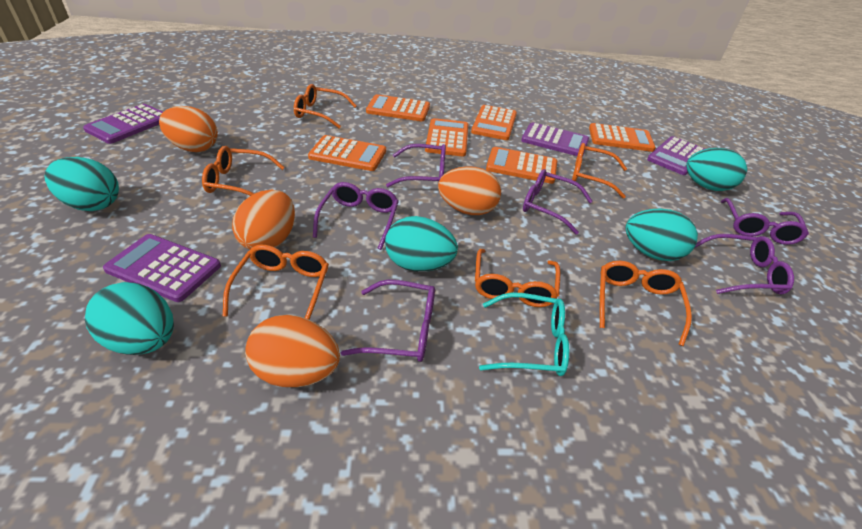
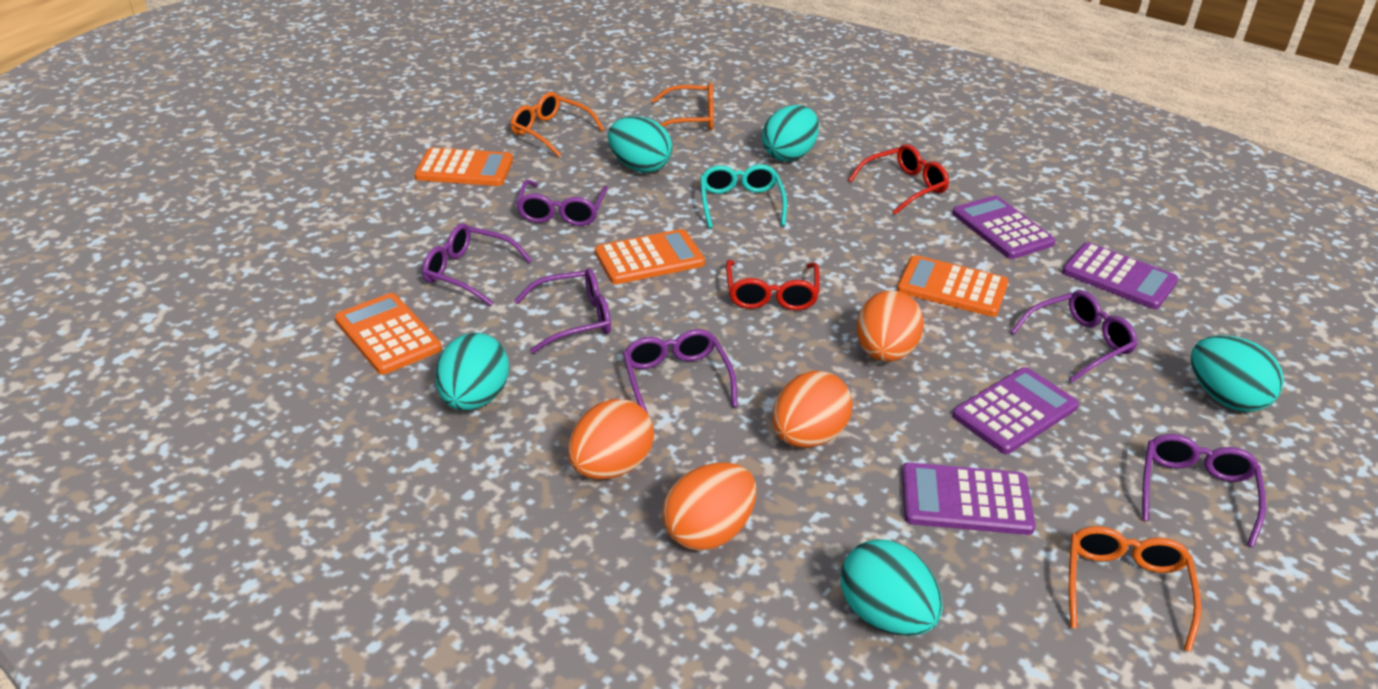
orange calculator: [308,135,386,171] [366,94,430,121] [425,118,468,156] [471,105,517,140] [486,147,557,184] [589,123,656,152] = 6 -> [334,293,442,375] [414,147,513,186] [595,229,705,284] [897,255,1009,317] = 4
orange glasses: [202,146,285,196] [223,245,329,320] [294,84,357,128] [475,249,560,307] [572,143,627,198] [600,261,692,346] = 6 -> [510,92,605,157] [652,83,714,130] [1069,526,1202,652] = 3
red glasses: none = 0 -> [726,260,820,310] [848,144,949,215] = 2

